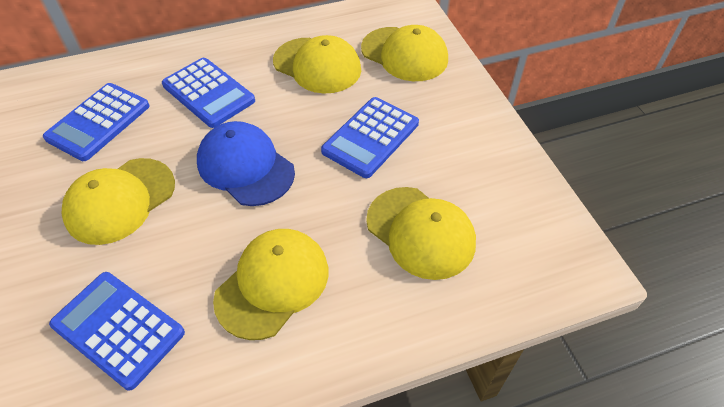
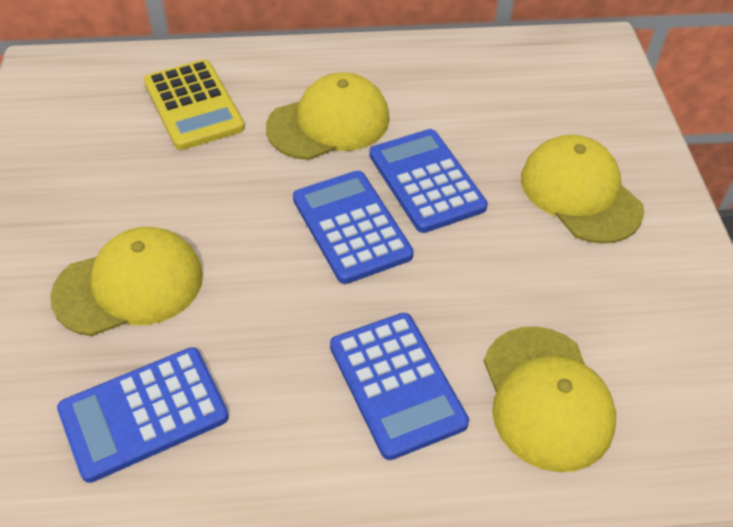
blue cap: [197,121,295,206] = 1 -> none = 0
yellow calculator: none = 0 -> [144,59,245,150] = 1
yellow cap: [62,158,175,245] [213,229,329,340] [273,35,361,93] [361,25,448,81] [366,187,476,280] = 5 -> [50,227,203,336] [266,72,389,160] [484,326,616,472] [521,135,644,244] = 4

